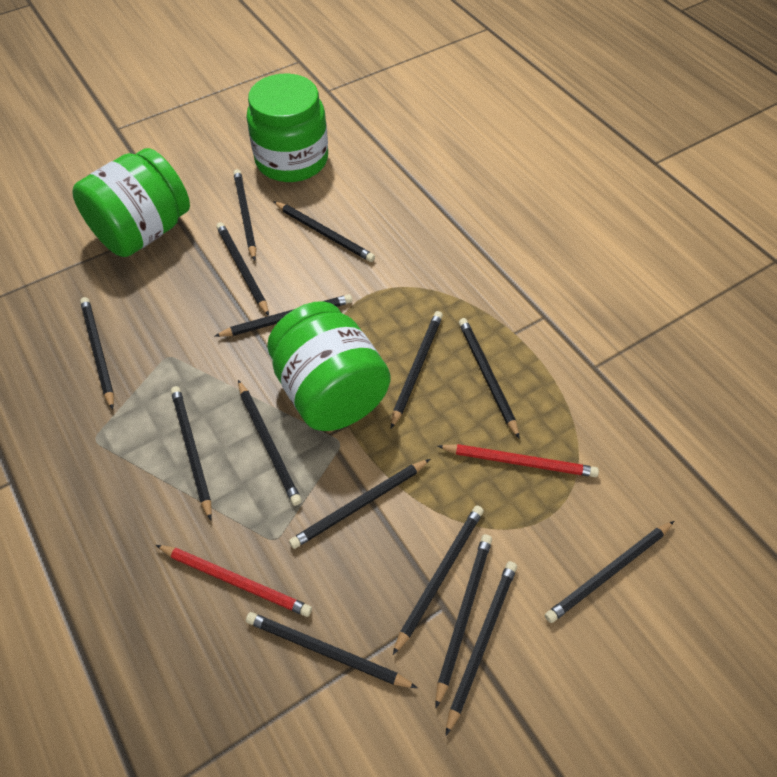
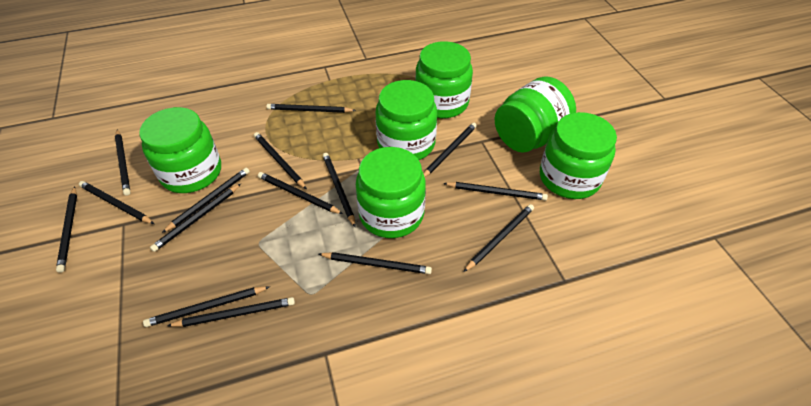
green jar: [72,148,190,257] [247,74,328,182] [267,301,390,431] = 3 -> [139,107,221,193] [356,147,426,238] [375,80,437,160] [415,41,473,118] [494,76,576,153] [540,112,617,199] = 6
red pencil: [156,545,312,617] [437,444,599,477] = 2 -> none = 0

